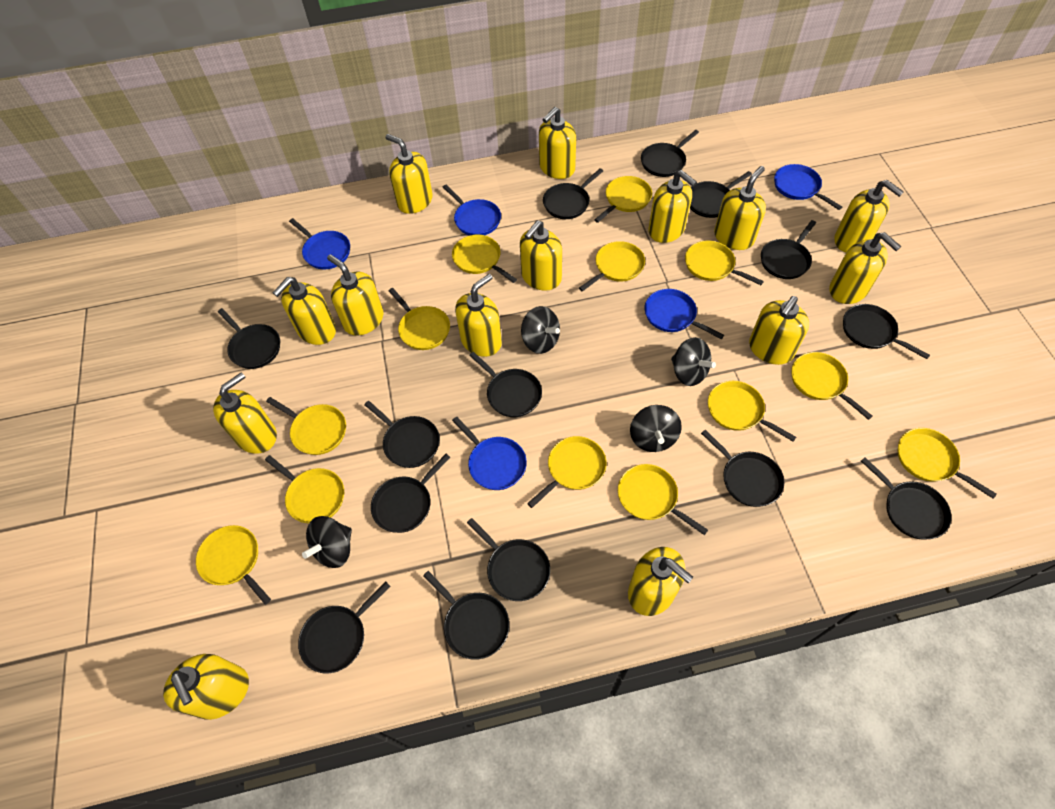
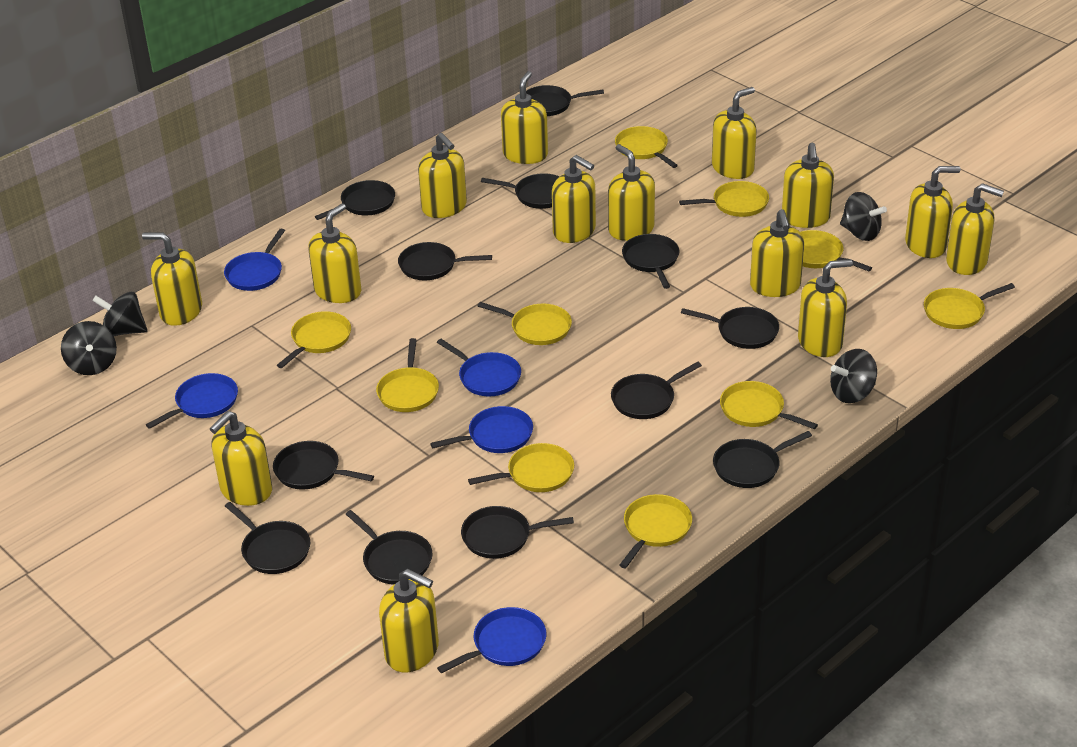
black pan: [218,308,280,369] [298,582,391,673] [364,401,440,468] [371,454,451,533] [423,571,509,660] [467,518,550,601] [469,352,542,417] [543,168,603,219] [641,130,699,177] [690,171,752,218] [701,430,784,507] [761,220,816,279] [843,304,930,359] [861,457,951,539] = 14 -> [225,502,310,574] [273,441,374,490] [315,180,395,220] [346,510,433,585] [398,242,492,280] [461,506,574,559] [481,173,559,209] [526,85,604,116] [611,362,702,419] [622,234,679,289] [681,307,779,349] [713,431,812,488] = 12
yellow pan: [196,525,271,605] [265,455,344,523] [266,397,346,455] [388,288,450,350] [452,235,517,283] [527,436,607,508] [579,241,645,292] [594,176,652,223] [618,464,708,535] [685,241,764,285] [708,381,796,442] [791,352,873,420] [898,428,997,499] = 13 -> [277,311,351,368] [376,338,439,412] [468,443,574,492] [478,302,572,345] [615,126,678,168] [619,494,692,568] [679,181,769,217] [720,381,818,429] [800,230,872,271] [924,283,1015,329] = 10

